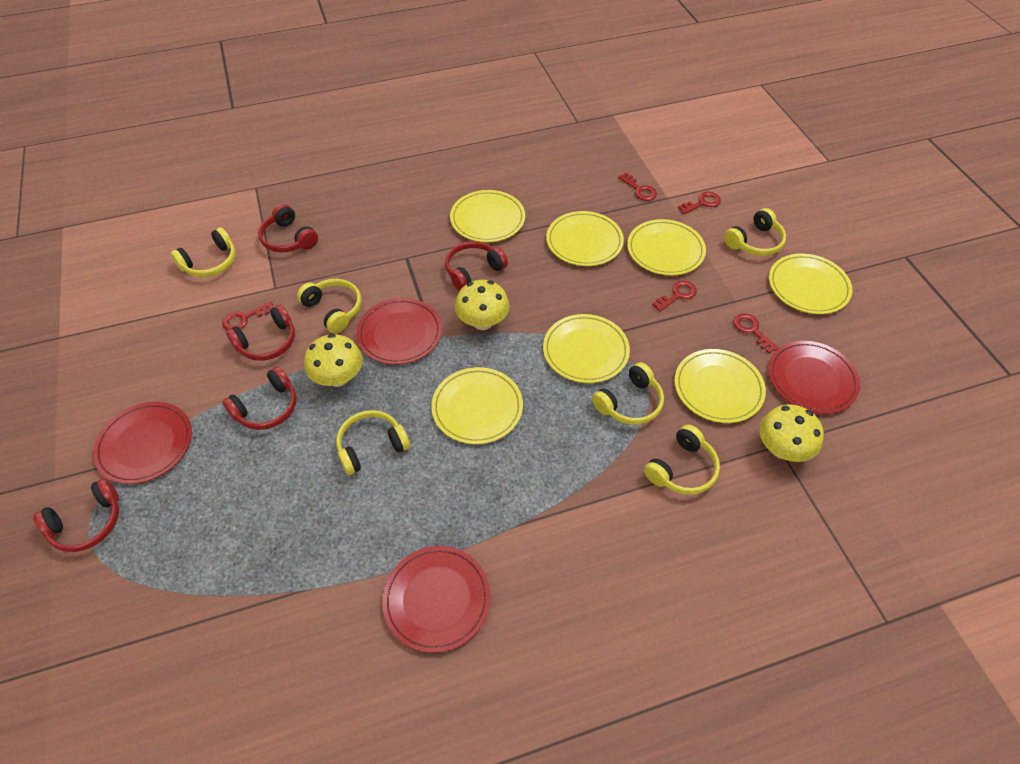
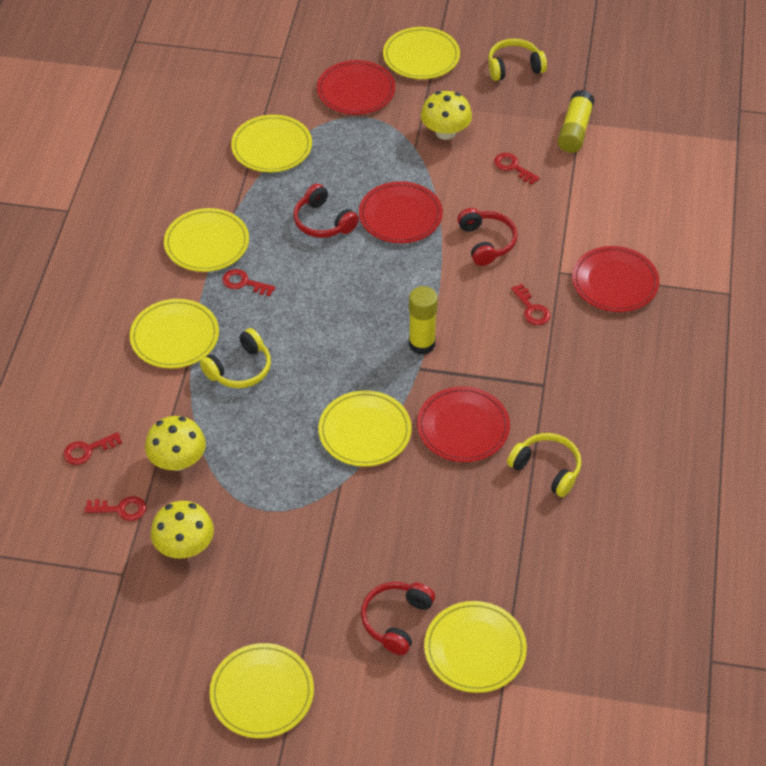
red headphones: [33,478,119,552] [222,366,297,430] [226,304,295,361] [258,204,318,253] [445,241,508,291] = 5 -> [293,184,359,238] [361,582,435,655] [457,208,518,266] = 3
yellow glue stick: none = 0 -> [409,286,438,355] [558,90,595,153] = 2
yellow headphones: [171,227,236,277] [297,279,361,333] [336,410,410,475] [592,362,664,425] [644,424,720,495] [724,208,786,256] = 6 -> [200,328,271,388] [488,38,547,81] [507,433,581,497] = 3

